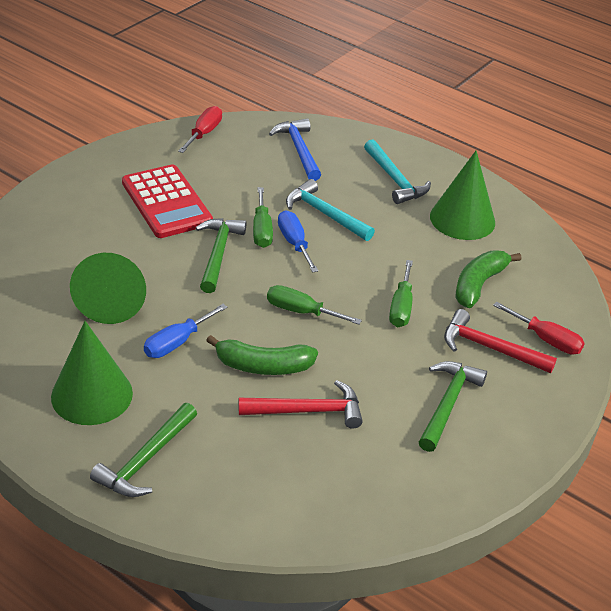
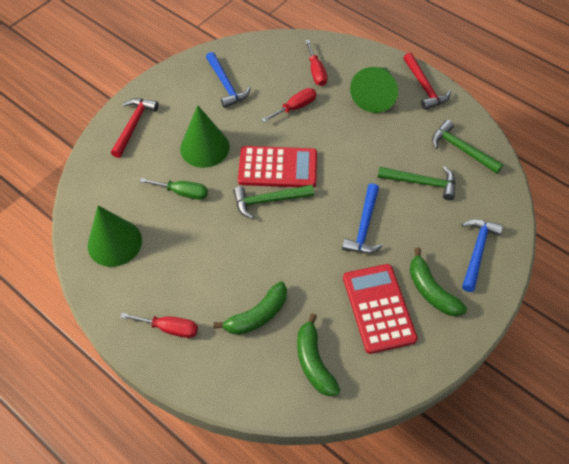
blue hammer: [269,118,321,181] = 1 -> [206,52,251,108] [342,183,383,253] [462,219,503,292] = 3
blue screwdriver: [144,304,228,358] [278,210,318,273] = 2 -> none = 0
green banana: [206,335,318,375] [455,250,521,308] = 2 -> [213,281,287,335] [297,313,340,396] [409,248,467,316] = 3
green screwdriver: [253,187,273,248] [267,285,362,325] [389,260,413,327] = 3 -> [139,178,208,200] = 1
red calculator: [122,164,213,238] = 1 -> [238,146,317,188] [343,264,418,354] = 2
red screwdriver: [178,106,222,153] [493,302,585,355] = 2 -> [120,313,198,338] [261,88,317,122] [305,40,327,86] = 3
turquoise hammer: [286,179,375,241] [364,139,431,204] = 2 -> none = 0

